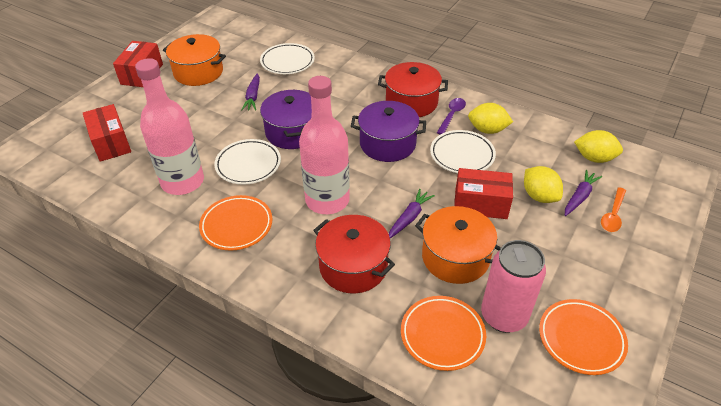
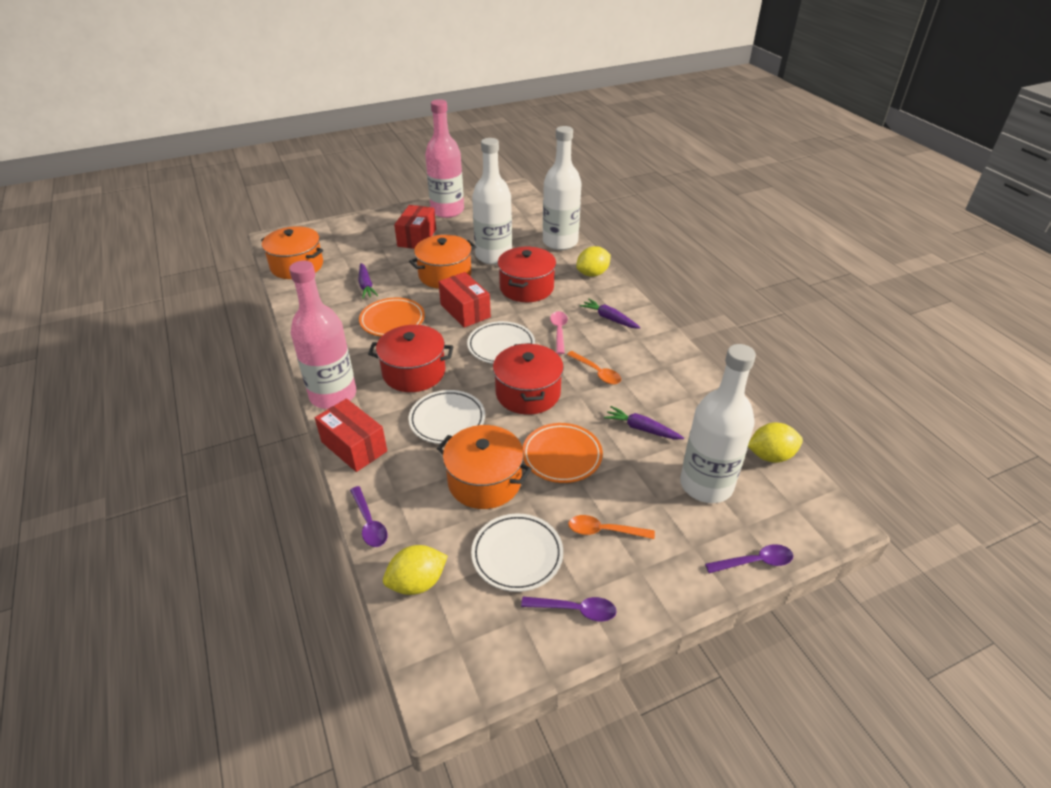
orange plate: [199,195,272,250] [401,296,486,371] [539,299,628,375] = 3 -> [359,298,425,337] [523,423,603,483] = 2
orange pot: [163,34,226,86] [415,206,501,284] = 2 -> [261,226,323,279] [409,235,477,289] [437,425,532,509] = 3
orange spoon: [601,187,626,232] = 1 -> [567,351,621,385] [568,515,655,539] = 2
pink can: [481,240,546,333] = 1 -> none = 0
pink spoon: none = 0 -> [550,311,568,354] = 1
purple pot: [260,89,312,149] [351,101,426,162] = 2 -> none = 0
purple spoon: [437,98,466,134] = 1 -> [350,486,388,547] [521,597,617,622] [705,544,793,573] = 3
red pot: [313,215,395,293] [378,62,448,117] = 2 -> [368,325,453,392] [493,343,564,415] [498,247,556,302] = 3
white bottle: none = 0 -> [472,138,512,264] [543,126,581,250] [680,344,756,503] = 3

